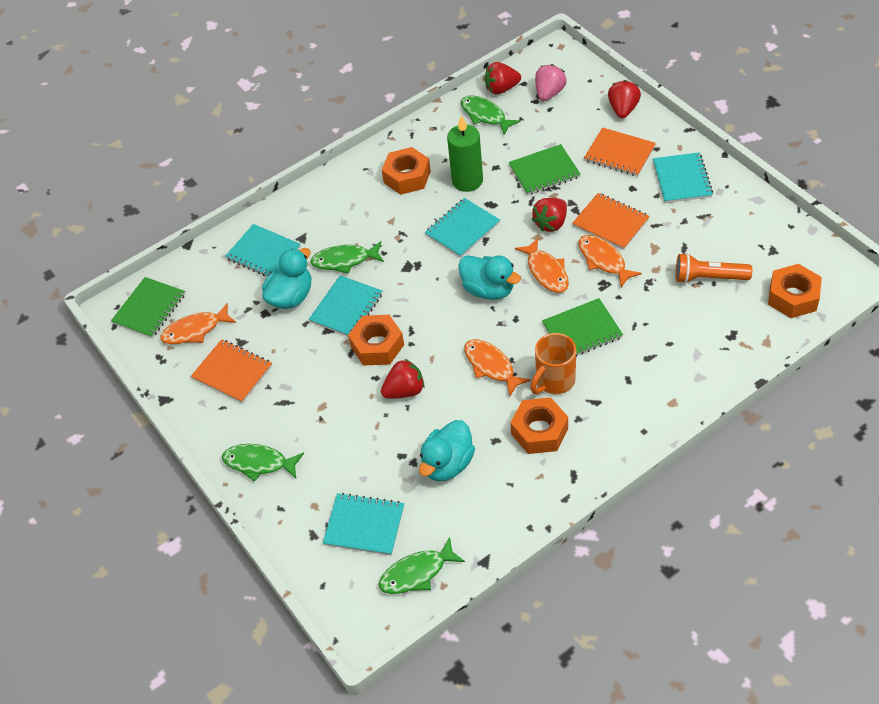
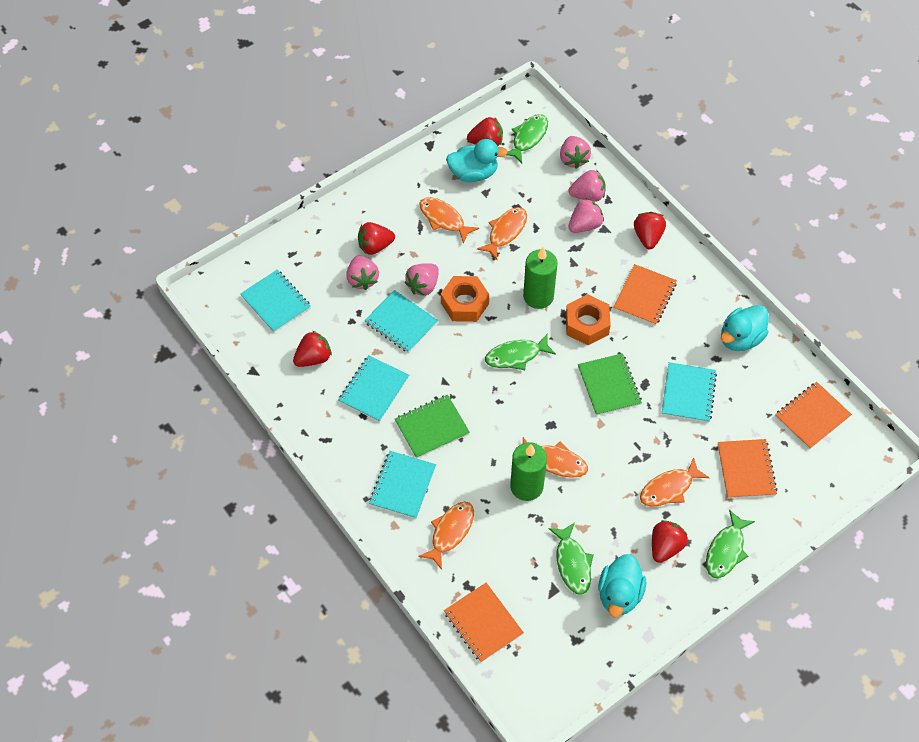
green candle: [447,115,483,192] = 1 -> [510,442,547,501] [523,247,558,309] = 2
green notebook: [111,277,185,338] [508,144,581,195] [542,298,623,357] = 3 -> [395,395,470,458] [578,353,642,416] = 2
orange fish: [160,303,236,344] [464,339,531,396] [515,238,569,293] [578,235,642,288] = 4 -> [418,501,474,570] [419,197,479,244] [477,207,527,260] [523,437,588,478] [640,457,710,507] = 5
orange flashlight: [676,253,752,283] = 1 -> none = 0
orange mug: [530,333,576,394] = 1 -> none = 0
orange notebook: [191,339,272,403] [572,193,650,250] [584,127,656,177] = 3 -> [444,583,524,662] [613,264,677,326] [717,439,778,499] [775,382,852,449] = 4
orange nut: [348,315,404,366] [382,147,431,195] [510,397,568,454] [768,264,822,318] = 4 -> [441,276,489,322] [566,294,611,345] = 2
pink strawberry: [535,64,567,101] = 1 -> [346,255,379,290] [405,263,439,296] [560,136,591,169] [568,170,605,202] [568,198,604,233] = 5
red strawberry: [381,359,425,399] [485,62,521,95] [532,198,567,232] [608,80,641,118] = 4 -> [293,331,332,367] [358,222,395,255] [467,117,503,146] [634,212,666,249] [652,520,688,563] = 5

